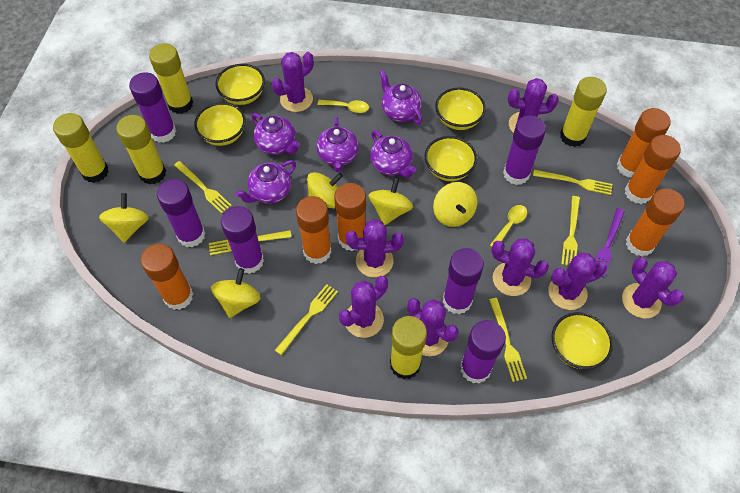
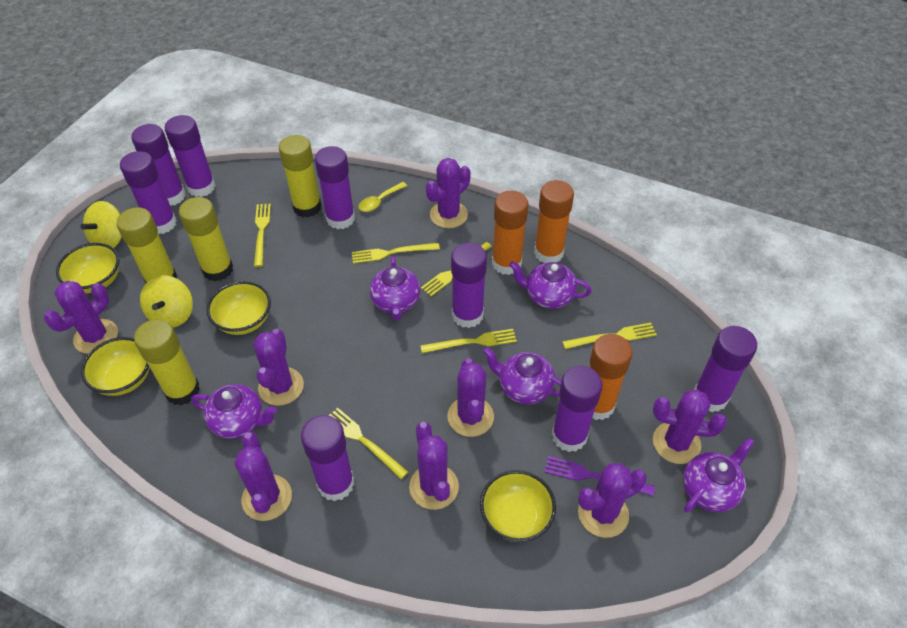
orange glue stick: [141,244,193,310] [296,196,331,264] [334,183,366,251] [617,108,671,178] [625,135,681,204] [626,188,685,257] = 6 -> [492,191,529,275] [534,180,574,263] [590,334,633,420] = 3
purple glue stick: [129,72,176,143] [157,179,205,247] [221,206,264,274] [443,248,484,314] [460,320,506,383] [503,115,546,185] = 6 -> [120,151,177,234] [131,124,186,206] [165,115,216,197] [301,415,355,501] [315,146,355,229] [451,243,487,328] [552,366,602,452] [694,326,757,412] = 8
yellow bowl: [194,102,246,146] [216,64,265,105] [425,136,477,181] [435,88,486,130] [551,312,613,369] = 5 -> [56,243,120,293] [81,337,150,396] [206,281,271,335] [480,470,556,542] = 4
yellow glue stick: [53,113,109,183] [116,115,166,185] [149,43,193,114] [390,316,427,380] [560,77,607,147] = 5 -> [117,207,177,283] [134,319,200,405] [179,197,233,281] [279,135,321,217] = 4
yellow spinning top: [99,193,149,243] [211,268,260,318] [307,172,343,208] [368,178,413,225] [433,182,477,227] = 5 -> [81,201,122,248] [140,275,193,328] = 2
yellow spoon: [317,100,369,113] [490,205,527,247] = 2 -> [358,182,407,212] = 1

